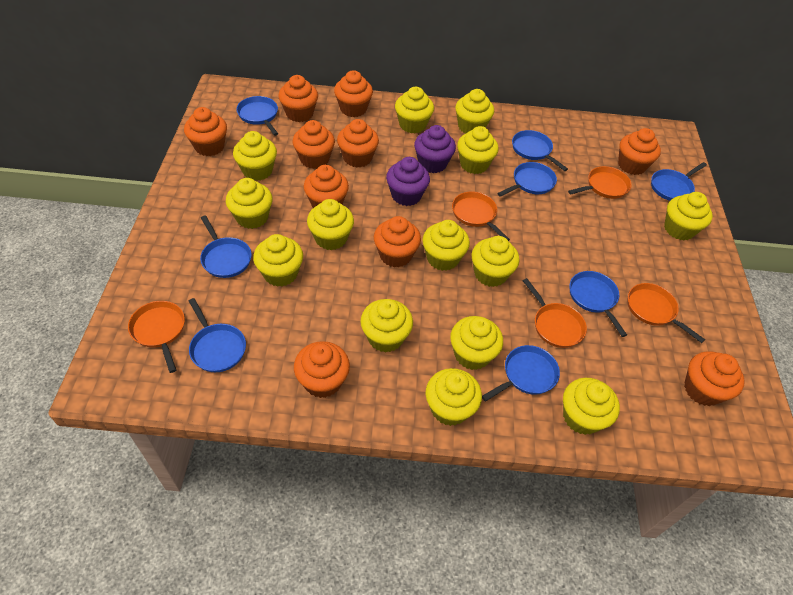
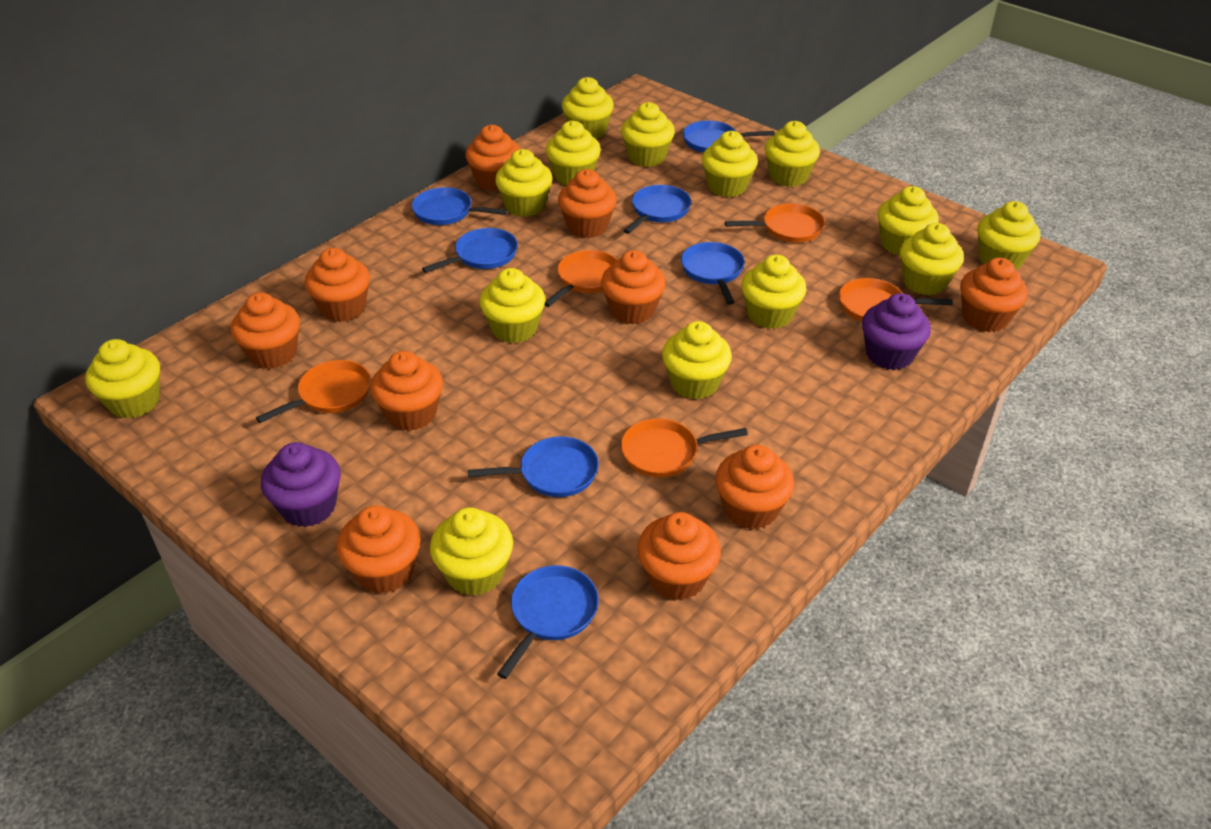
blue pan: [189,298,246,372] [200,215,252,278] [236,96,278,136] [482,345,560,401] [497,162,557,197] [512,130,568,171] [569,271,627,337] [651,162,707,201] = 8 -> [412,187,508,225] [422,228,518,273] [468,436,599,497] [497,565,599,679] [623,185,691,234] [681,242,745,305] [683,120,775,153] = 7

